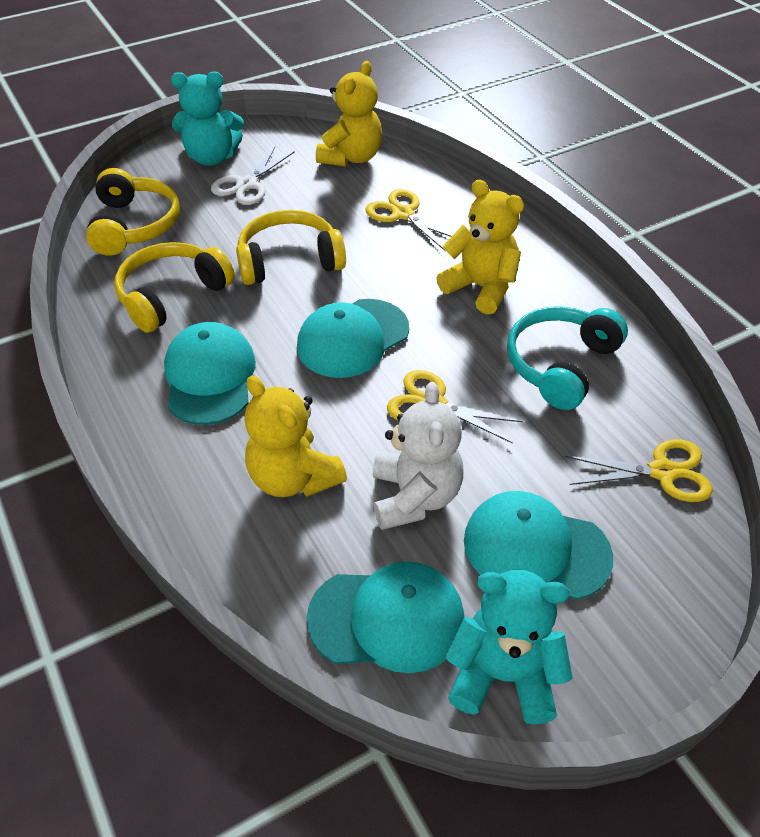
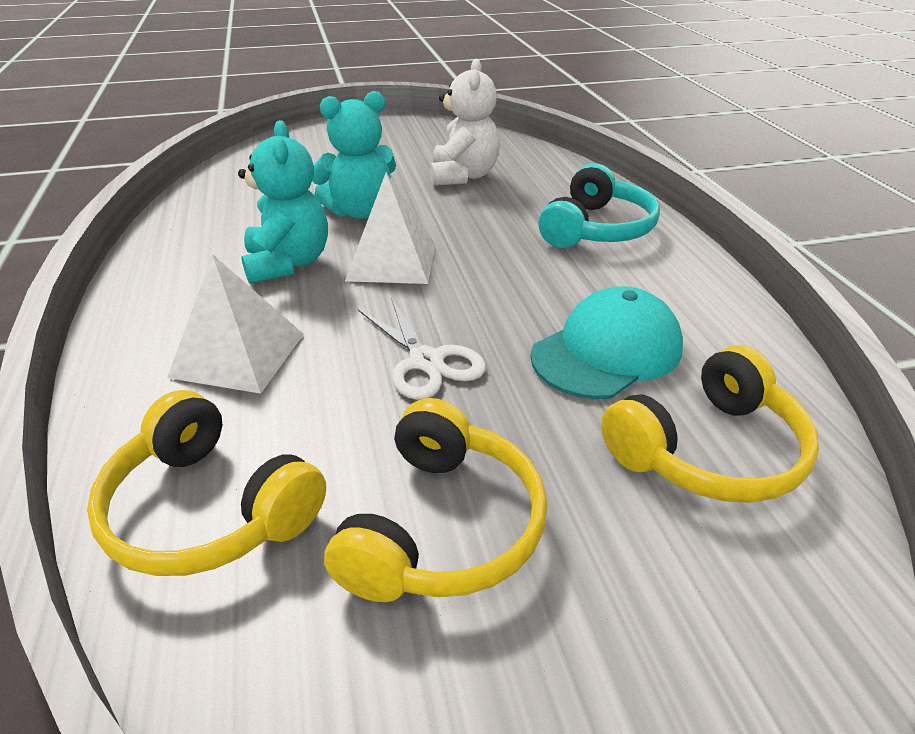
turquoise cap: [164,322,256,425] [297,299,409,378] [307,561,464,673] [464,491,613,600] = 4 -> [531,286,683,399] = 1
white pyramid: none = 0 -> [167,254,304,394] [345,173,435,284] = 2
yellow scissors: [365,189,452,251] [387,370,524,444] [565,439,713,502] = 3 -> none = 0
yellow teddy bear: [244,375,347,497] [316,61,382,166] [436,180,524,315] = 3 -> none = 0

